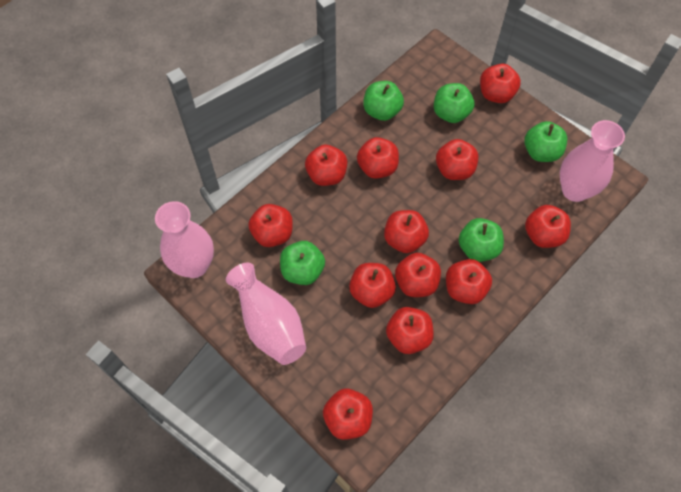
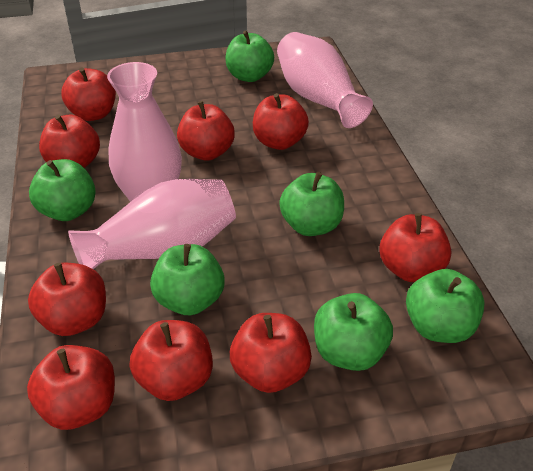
green apple: [280,241,325,285] [363,81,404,121] [434,83,475,123] [459,218,504,262] [524,121,567,162] = 5 -> [29,159,96,221] [150,244,225,315] [225,31,274,82] [279,172,344,236] [314,293,393,371] [406,269,485,343] = 6
red apple: [248,204,293,247] [305,145,347,186] [323,389,373,440] [349,263,396,308] [357,137,399,179] [384,210,429,253] [386,307,434,354] [395,253,441,297] [436,139,478,180] [446,259,492,304] [480,64,521,103] [525,205,571,248] = 12 -> [27,345,115,430] [28,263,106,336] [39,115,100,168] [61,67,116,121] [130,320,213,401] [177,101,235,161] [230,313,312,393] [253,93,309,150] [380,213,451,282] = 9

